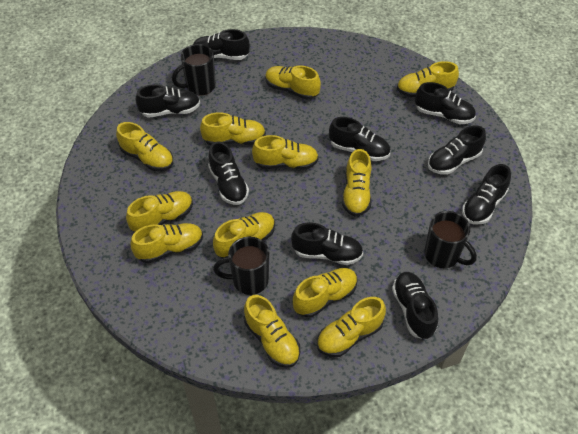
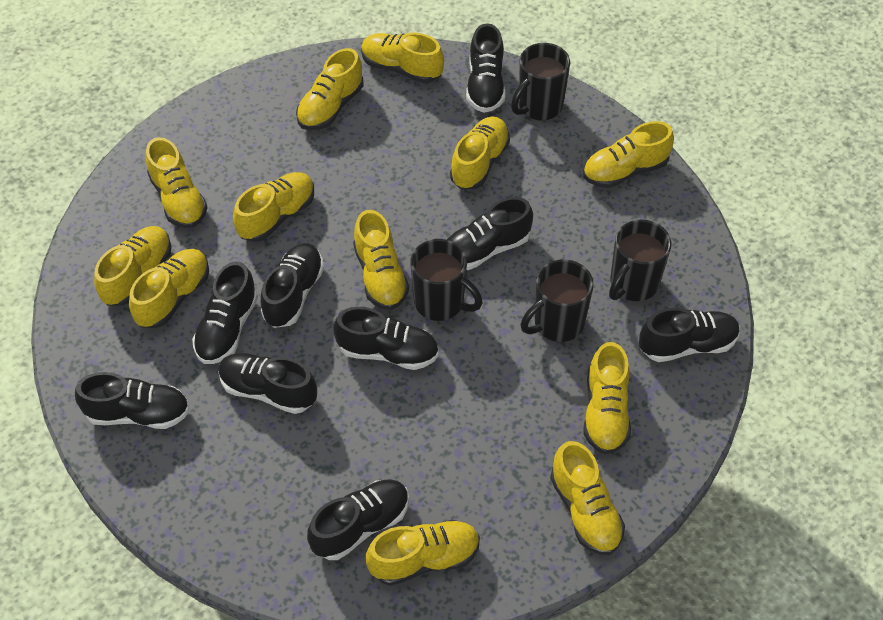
black mug: [172,44,216,96] [213,237,269,295] [424,211,477,268] = 3 -> [410,239,483,321] [511,43,570,121] [521,259,594,342] [609,220,671,301] = 4

